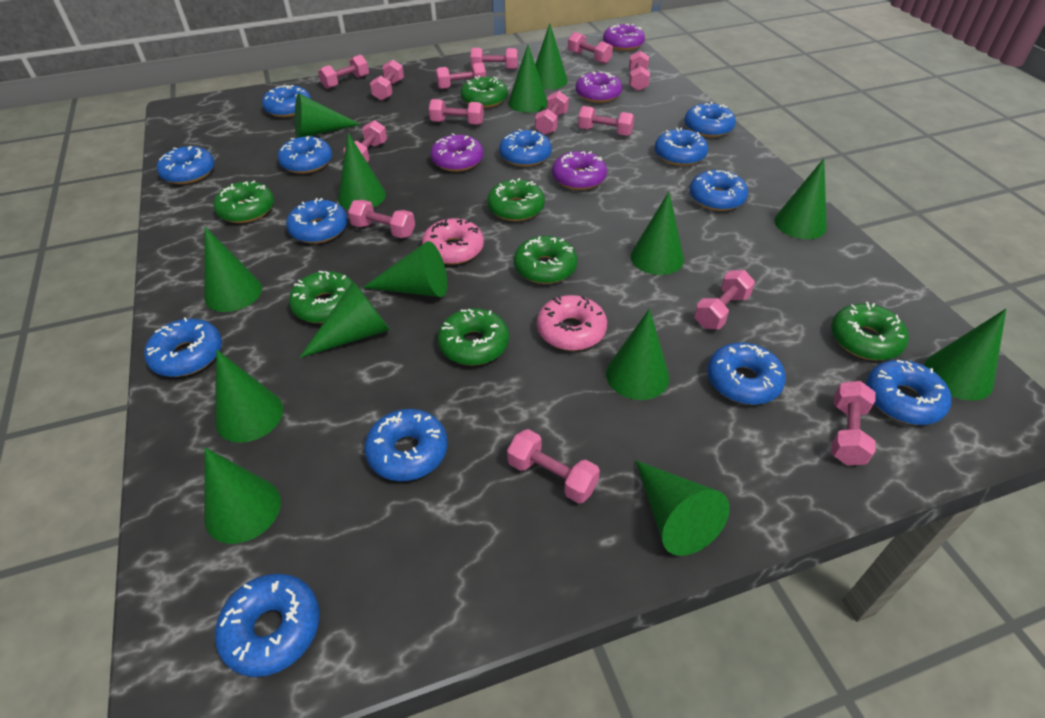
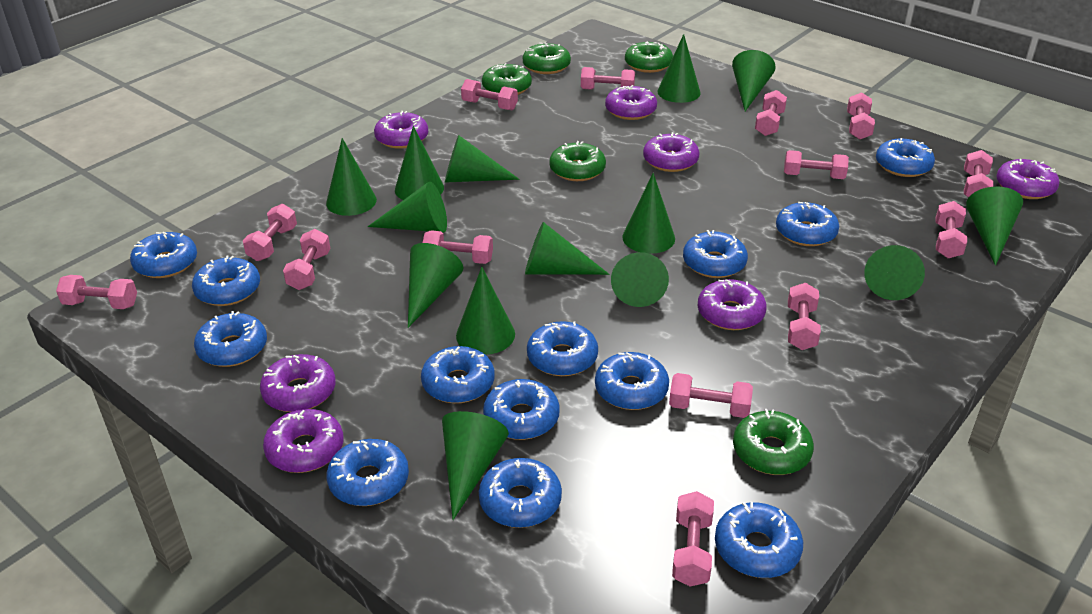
green donut: [213,181,274,223] [289,271,353,323] [438,308,509,366] [461,76,508,108] [487,178,545,221] [514,236,578,284] [831,302,909,360] = 7 -> [482,63,532,95] [523,43,571,74] [549,141,606,181] [625,41,673,73] [733,409,814,475] = 5
pink donut: [422,218,484,265] [537,295,607,351] = 2 -> none = 0
purple donut: [430,133,484,172] [552,151,607,190] [576,71,622,103] [603,24,645,51] = 4 -> [260,354,336,412] [263,409,343,473] [374,111,428,149] [605,85,657,120] [643,132,700,172] [698,279,767,330] [997,159,1059,199] = 7

